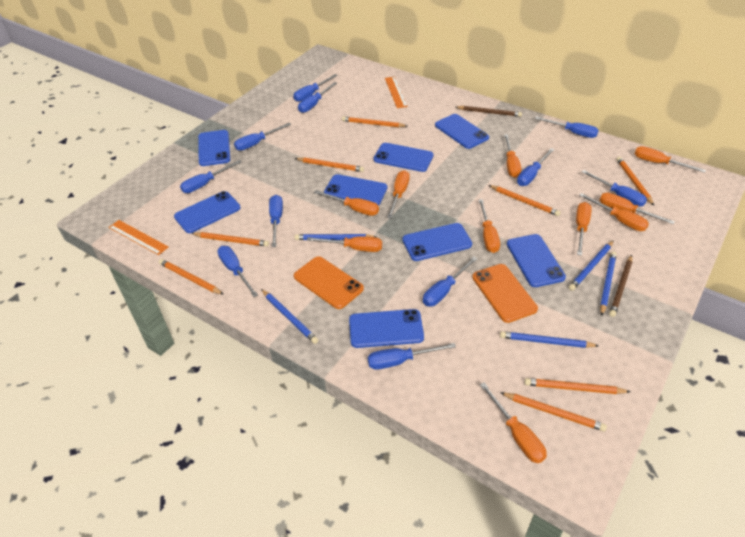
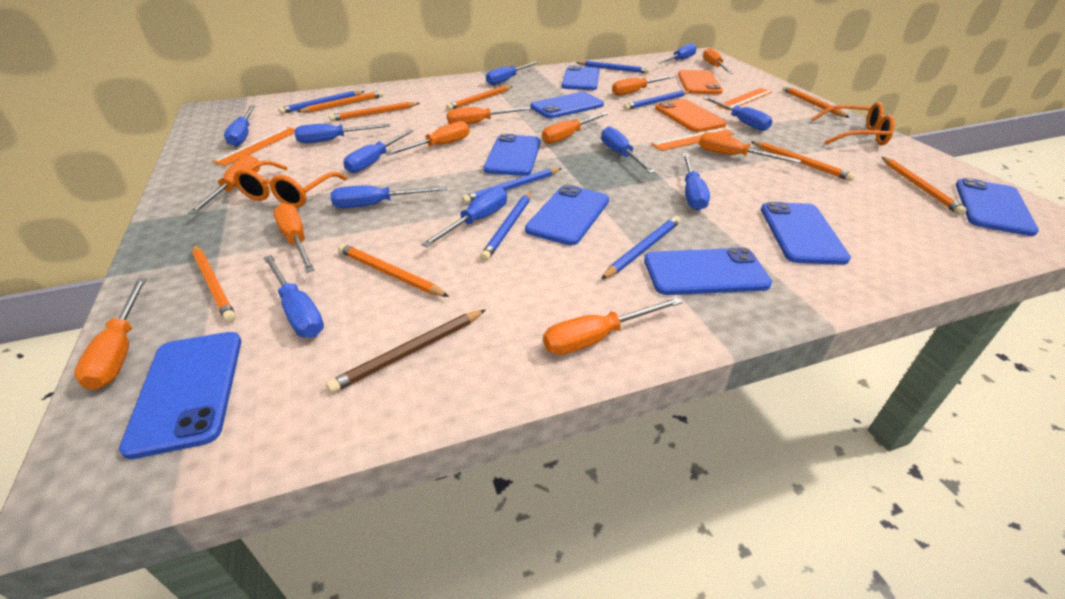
blue pencil: [261,289,318,344] [295,234,377,240] [500,331,599,348] [569,240,614,291] [600,252,617,316] = 5 -> [279,91,365,114] [462,168,562,204] [480,192,531,261] [576,61,650,73] [601,216,681,279] [623,90,691,110] = 6
brown pencil: [456,106,522,117] [609,255,632,317] = 2 -> [326,309,486,393] = 1
orange glasses: none = 0 -> [233,160,347,208] [812,102,895,145] = 2
orange ruler: [109,220,168,255] [385,77,408,108] = 2 -> [212,127,295,166] [651,128,734,151] [717,88,773,110] = 3

